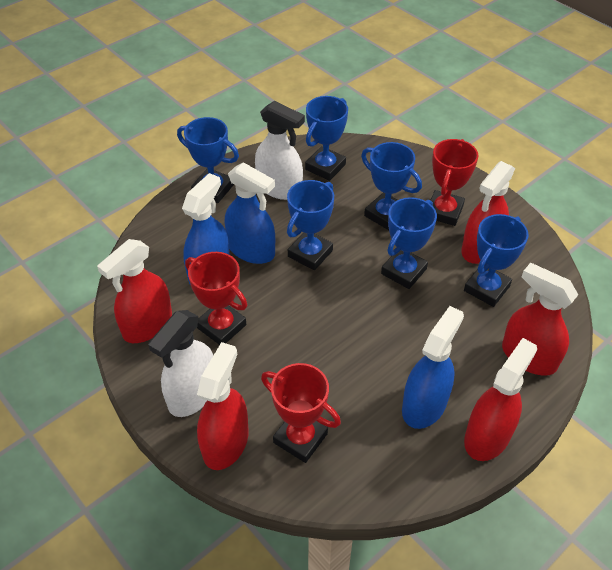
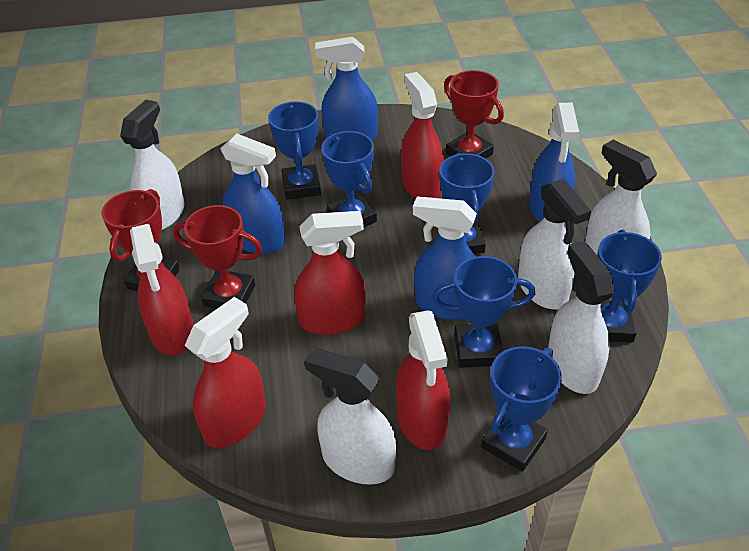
blue spray bottle: [182,173,230,285] [225,162,275,264] [402,306,464,429] = 3 -> [220,133,285,254] [315,37,378,140] [413,196,477,320] [529,103,579,222] = 4
white spray bottle: [148,310,213,417] [255,101,305,200] = 2 -> [120,100,185,230] [304,348,396,485] [518,179,591,309] [548,241,615,394] [585,139,657,255] = 5

